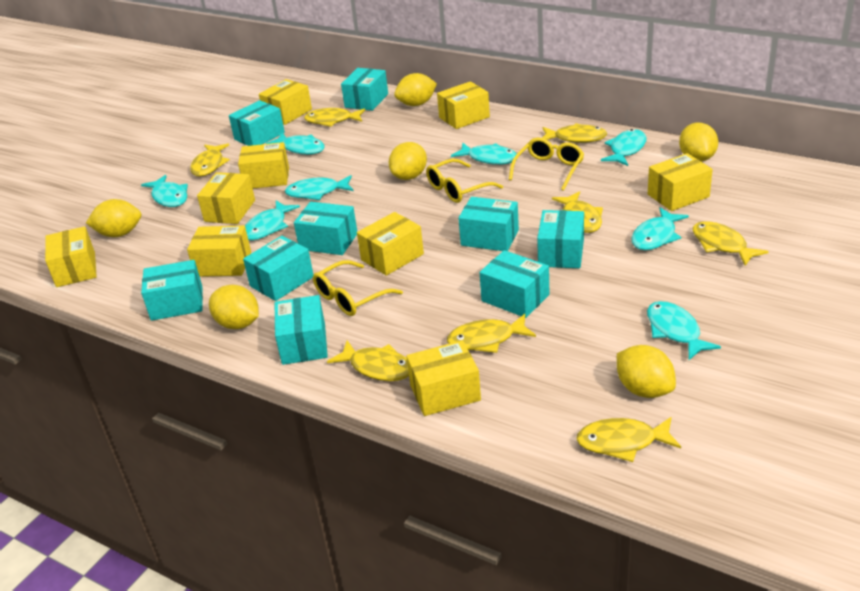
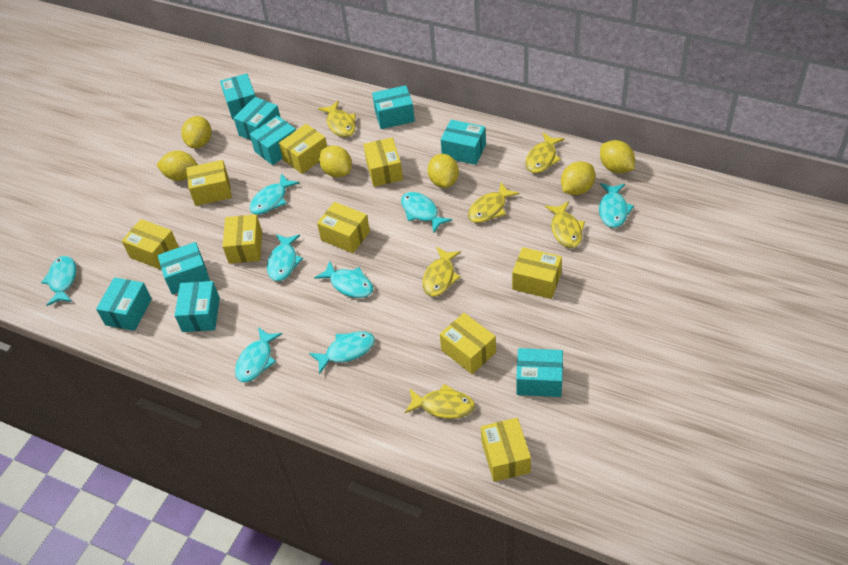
yellow fish: [190,143,230,177] [304,108,365,127] [327,340,409,381] [447,314,536,353] [542,123,607,143] [552,191,603,233] [576,417,681,462] [692,221,769,266] = 8 -> [318,101,356,137] [405,384,475,419] [422,247,461,297] [468,183,520,223] [525,132,565,173] [545,201,585,248] = 6
yellow glasses: [313,260,403,316] [426,158,503,203] [509,138,584,191] = 3 -> none = 0

